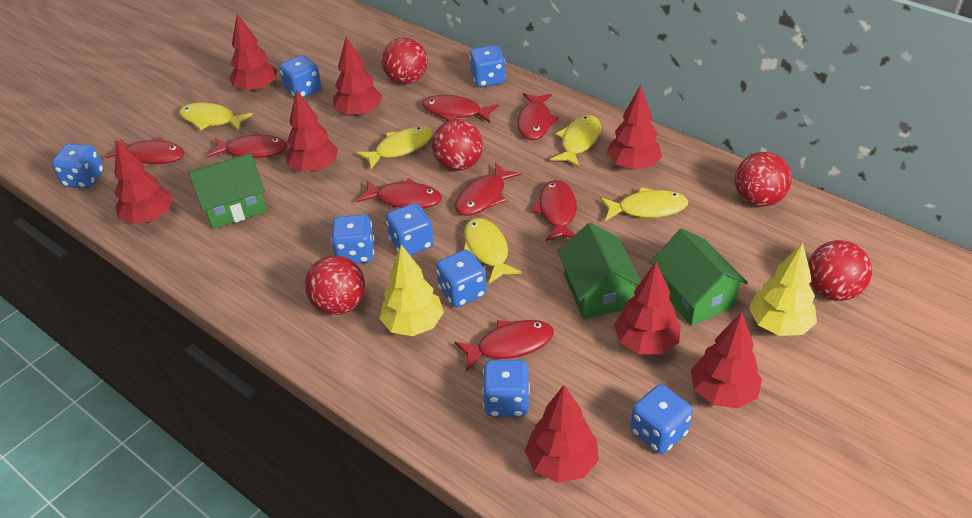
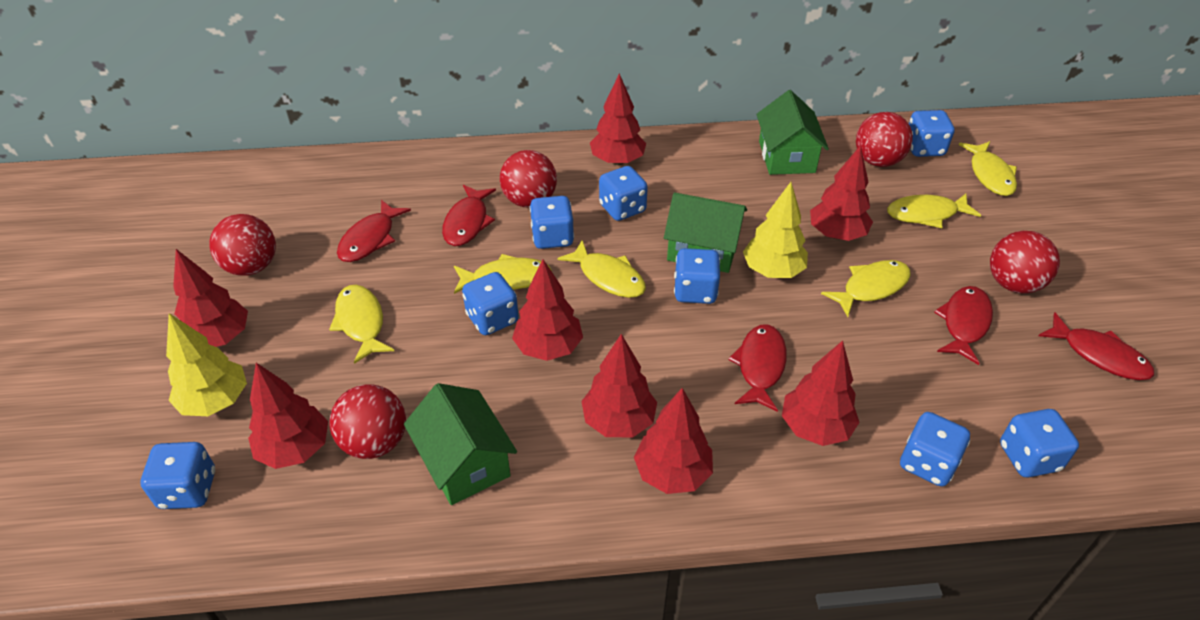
red fish: [106,137,184,164] [207,132,287,158] [357,178,442,209] [422,95,498,123] [455,162,521,216] [455,320,554,372] [517,93,559,140] [532,180,577,241] = 8 -> [337,200,411,262] [442,185,496,246] [728,324,787,412] [934,286,993,365] [1038,313,1154,380] = 5
yellow fish: [179,103,253,132] [356,127,433,169] [464,218,522,283] [550,115,601,168] [600,187,688,221] = 5 -> [329,285,394,364] [454,254,552,294] [557,240,646,298] [821,260,911,317] [887,194,981,228] [959,141,1017,196] = 6

